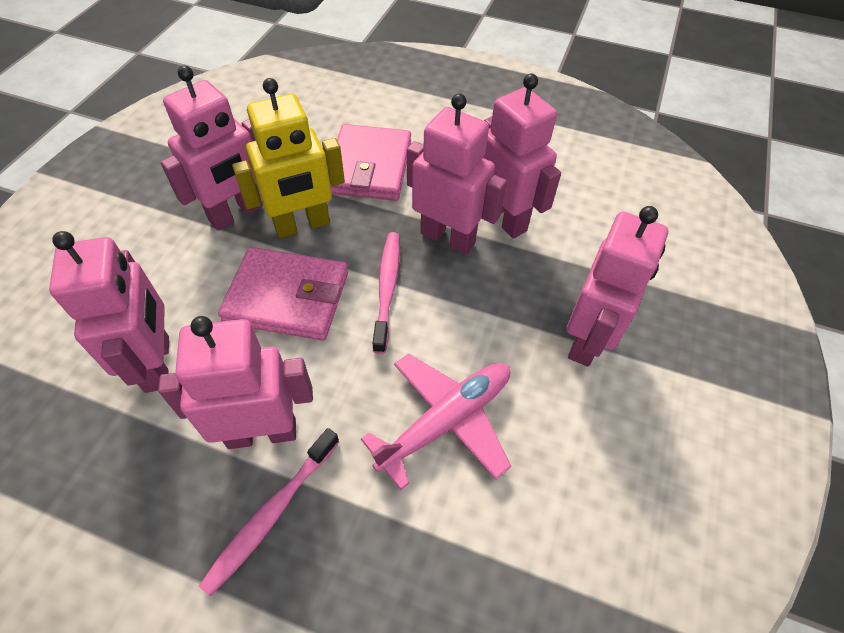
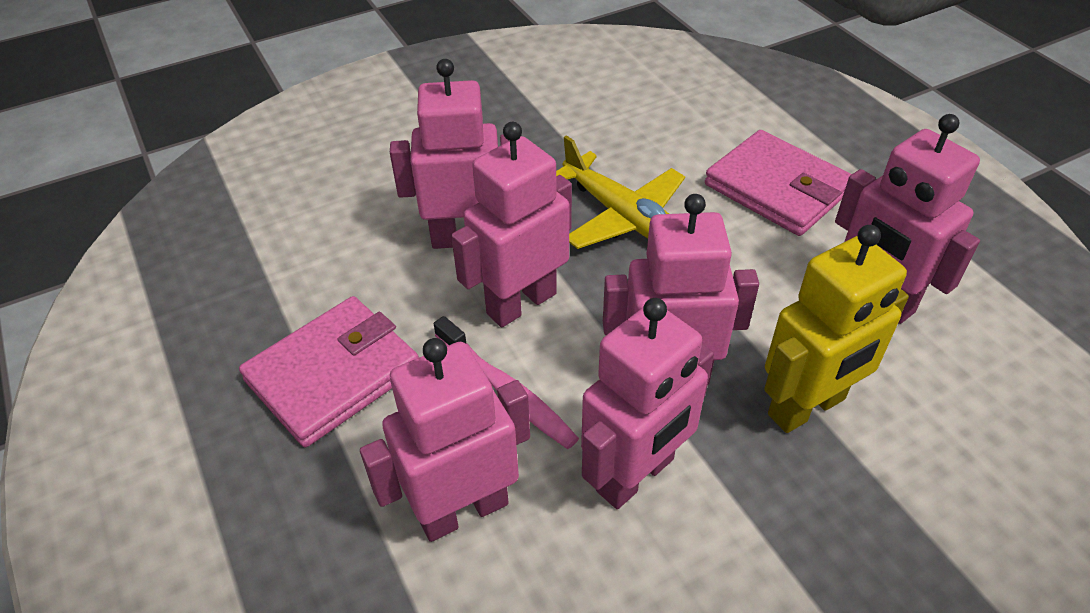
pink plane: [361,354,511,490] = 1 -> none = 0
pink toothbrush: [199,428,339,596] [372,232,400,354] = 2 -> [434,316,579,449] = 1
yellow plane: none = 0 -> [556,135,685,249] = 1

